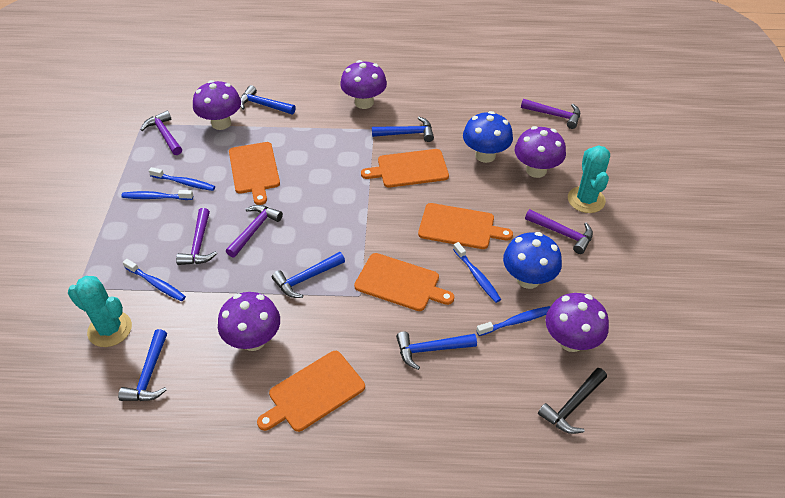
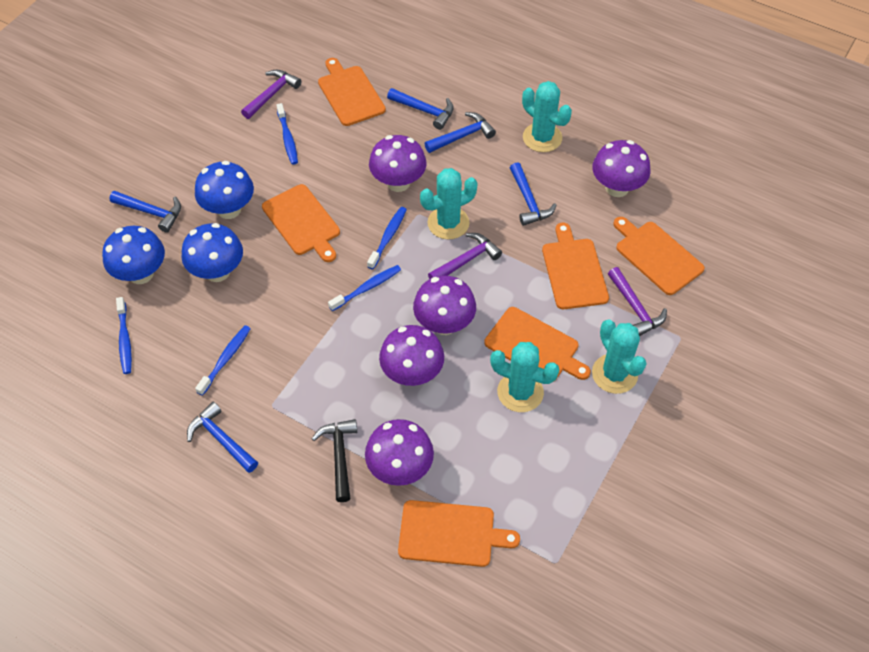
blue mushroom: [463,111,513,163] [503,232,562,289] = 2 -> [102,226,165,284] [182,223,243,282] [195,161,254,219] = 3
orange cutting board: [229,142,280,205] [257,351,365,432] [354,253,454,311] [361,149,449,187] [418,203,513,249] = 5 -> [262,184,340,262] [318,58,386,126] [398,500,520,567] [484,307,591,380] [542,223,609,309] [613,217,705,295] = 6
purple hammer: [141,111,182,155] [176,208,217,265] [226,205,283,258] [521,99,580,129] [525,209,593,254] = 5 -> [241,70,302,119] [428,233,502,279] [608,267,667,336] = 3
turquoise cactus: [68,276,132,347] [568,145,610,213] = 2 -> [420,168,478,239] [490,342,560,412] [522,81,572,152] [592,319,647,394] = 4

